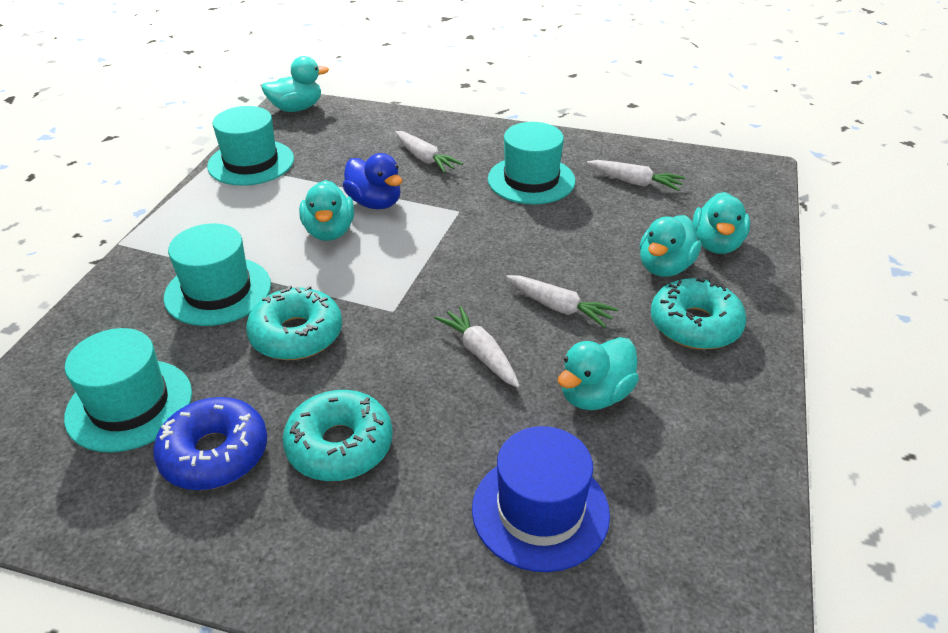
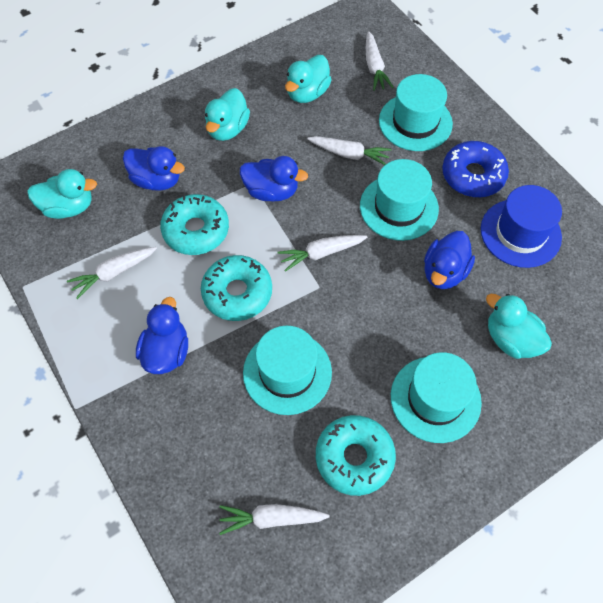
blue duck: [343,153,402,209] = 1 -> [123,146,185,191] [136,297,188,374] [240,156,308,202] [424,231,475,289] = 4
turquoise duck: [261,56,329,112] [299,180,354,241] [558,337,639,410] [640,215,701,277] [693,192,750,254] = 5 -> [27,169,97,219] [205,88,250,141] [285,55,332,103] [486,294,552,359] = 4
white carrot: [395,131,463,173] [435,306,519,388] [506,275,618,328] [587,160,685,191] = 4 -> [67,247,157,299] [219,504,330,535] [278,235,368,272] [307,136,392,165] [366,31,394,91] = 5

